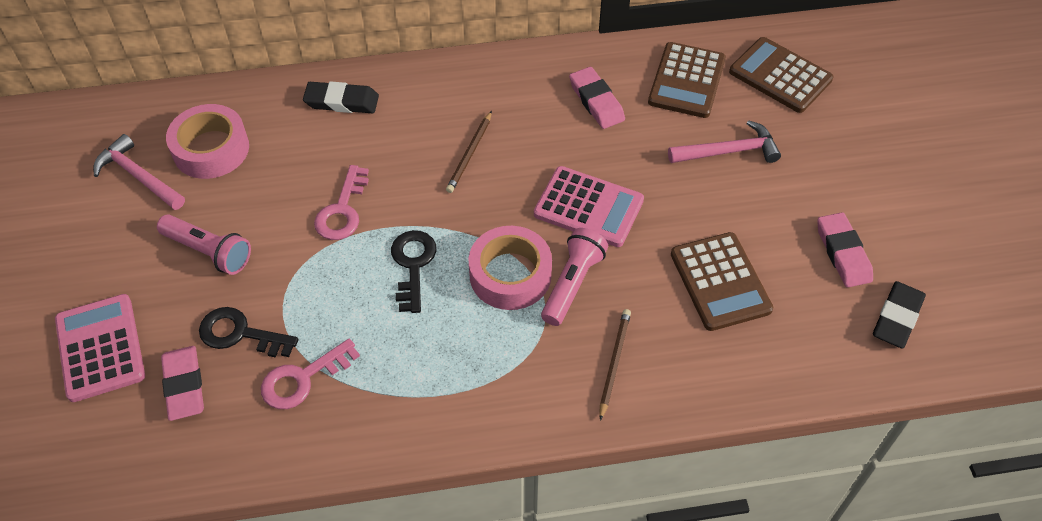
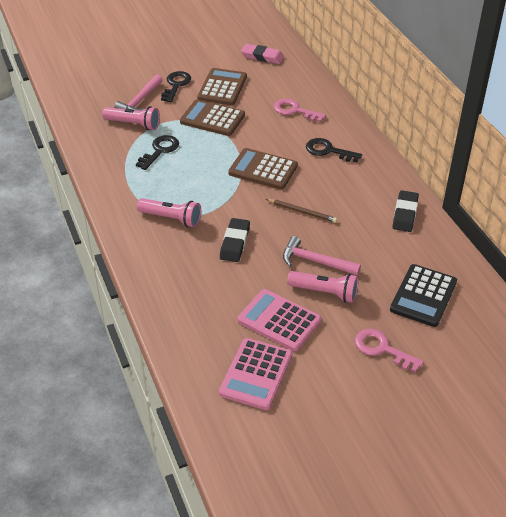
black calculator: none = 0 -> [390,264,457,327] = 1
black key: [199,307,298,358] [391,230,437,313] = 2 -> [136,135,179,170] [161,71,191,102] [306,138,362,162] = 3
brown pencil: [446,111,492,193] [600,309,631,421] = 2 -> [266,199,337,223] = 1
pink eraser: [161,346,204,421] [569,67,625,129] [817,212,873,287] = 3 -> [241,44,284,64] = 1
pink flashlight: [157,215,251,275] [541,228,608,326] = 2 -> [102,106,160,130] [137,198,201,227] [287,271,359,303] = 3
pink tape: [166,104,249,179] [468,226,552,310] = 2 -> none = 0

